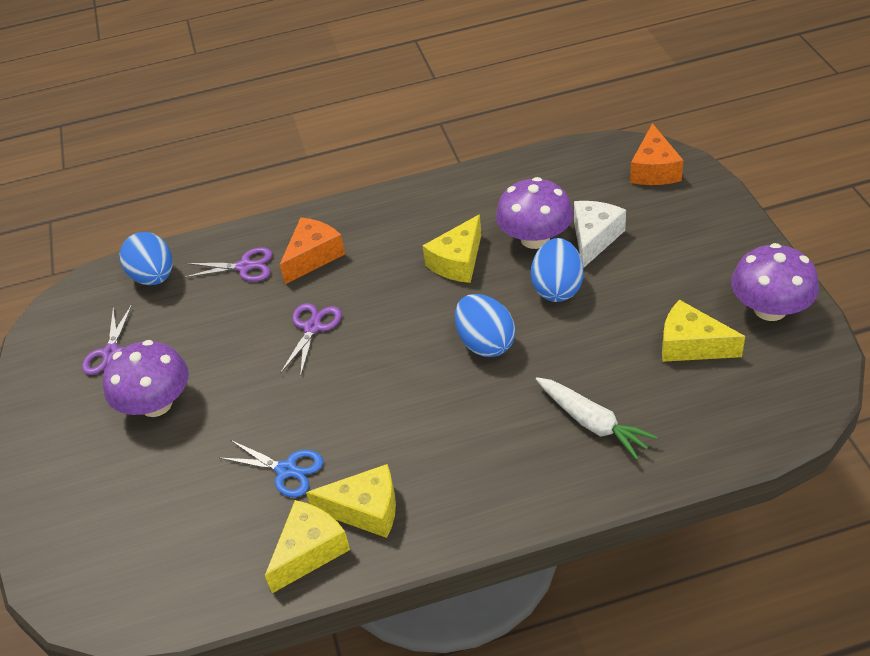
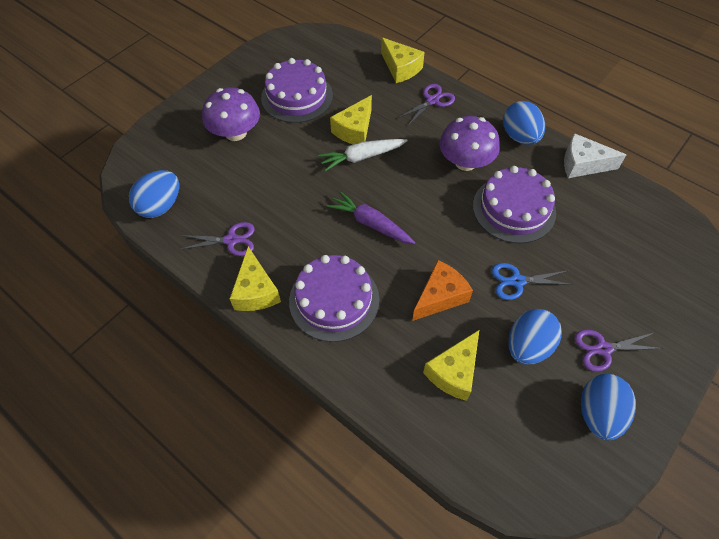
blue egg: [120,232,173,285] [455,294,516,357] [531,238,584,302] = 3 -> [129,170,179,218] [503,101,545,145] [508,309,562,365] [581,374,636,440] = 4
orange cheese: [280,218,345,284] [630,123,683,185] = 2 -> [412,260,473,321] = 1
purple cake: none = 0 -> [261,58,333,123] [289,255,379,342] [473,166,556,243] = 3
purple carrot: none = 0 -> [327,191,416,244] = 1
purple mushroom: [103,340,189,417] [496,177,573,249] [731,243,819,321] = 3 -> [202,88,260,141] [440,116,500,171] = 2

